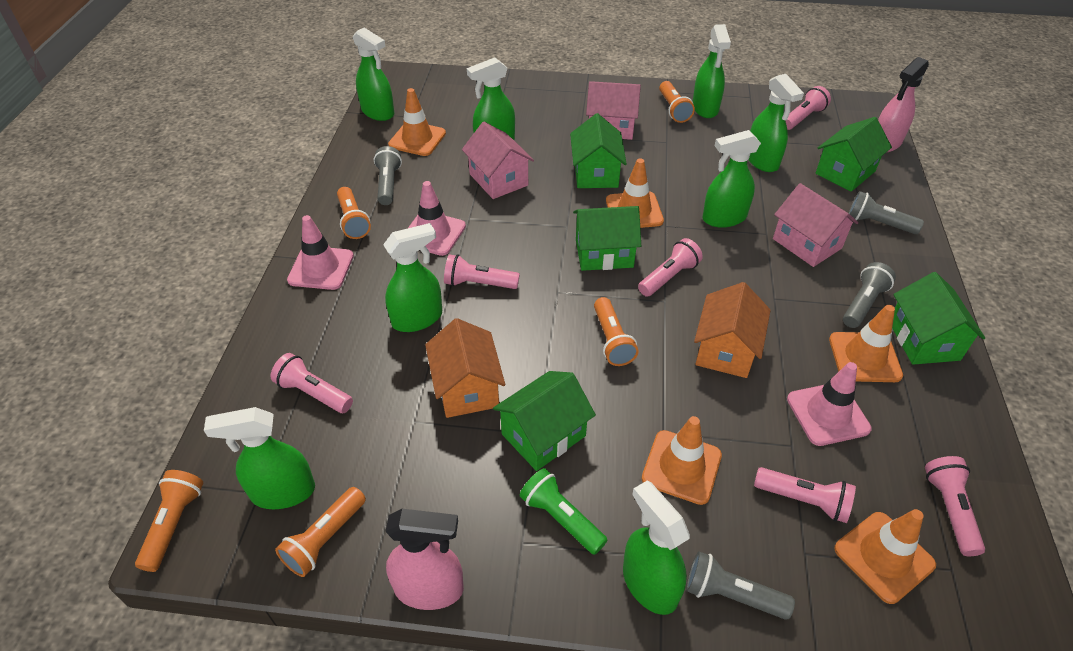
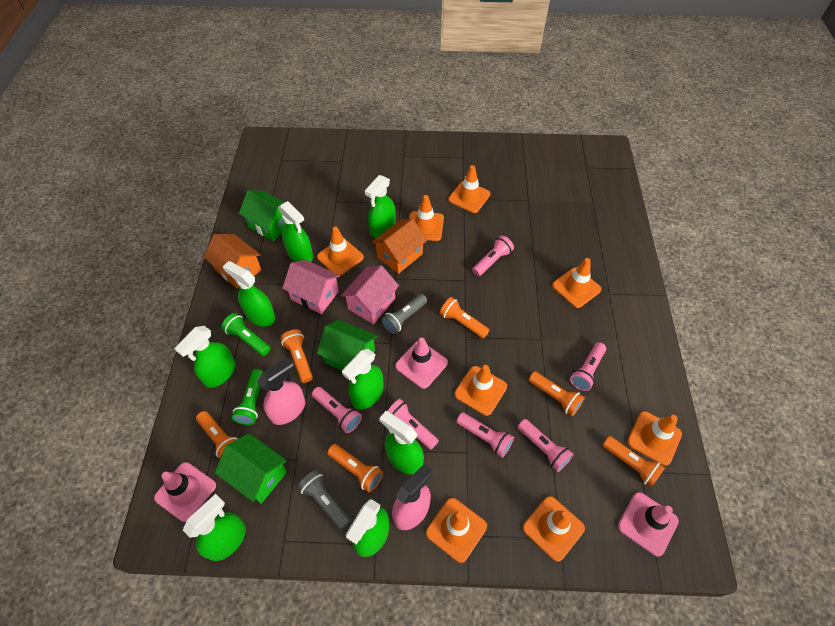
green flashlight: [520,468,607,555] = 1 -> [222,313,270,356] [232,369,263,425] = 2
green house: [493,371,596,471] [570,113,627,188] [573,206,641,271] [815,117,892,192] [892,272,985,365] = 5 -> [215,433,287,504] [239,190,286,241] [317,320,377,370] = 3
grey flashlight: [374,146,402,205] [686,551,795,620] [843,262,896,328] [849,191,924,234] = 4 -> [297,470,350,530] [381,294,427,334] = 2
orange flashlight: [135,470,203,572] [275,487,366,577] [337,187,371,239] [594,297,639,366] [659,81,695,123] = 5 -> [196,411,238,458] [281,329,313,383] [327,444,383,493] [440,297,490,338] [529,371,585,416] [602,436,665,487] = 6
orange traffic cone: [388,88,446,156] [606,159,664,228] [642,416,722,505] [829,305,903,382] [834,509,936,604] = 5 -> [317,227,364,276] [409,195,444,241] [426,498,487,563] [448,165,491,213] [454,365,507,416] [522,496,585,562] [552,258,601,308] [627,411,682,466] = 8
pink house: [462,122,534,199] [586,81,641,140] [773,183,859,267] = 3 -> [282,260,340,314] [341,265,399,324] = 2

